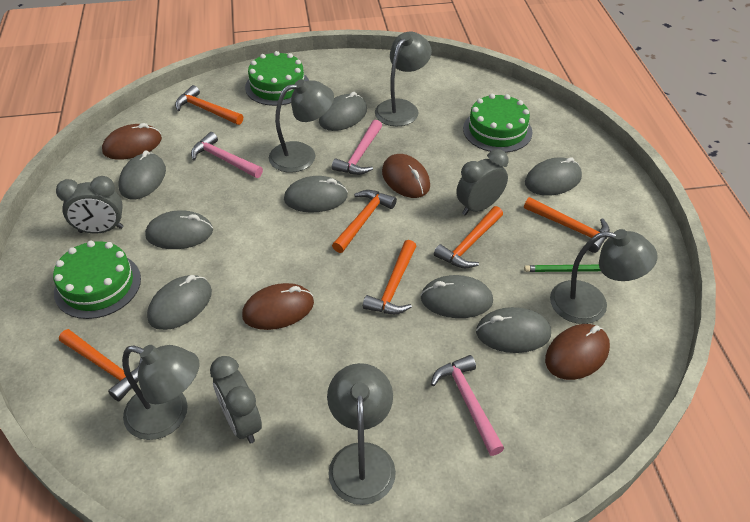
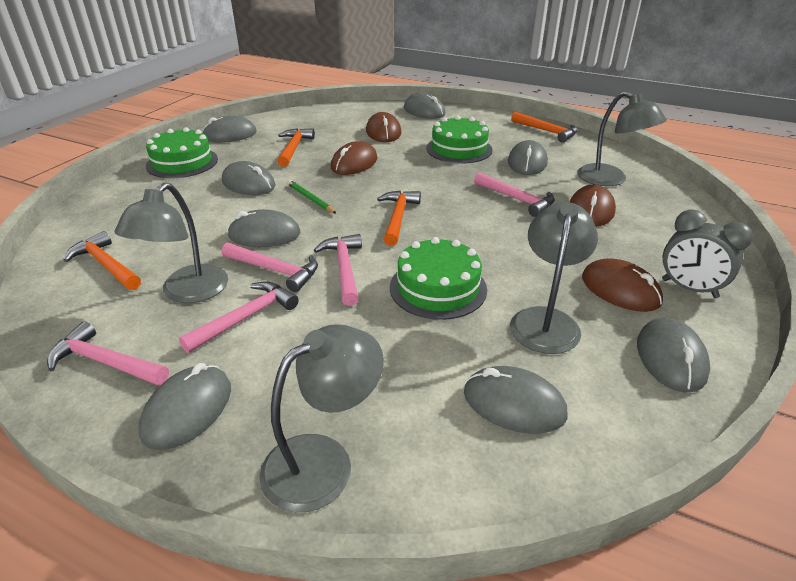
grey clock: [56,176,123,234] [210,356,262,444] [456,149,509,216] = 3 -> [662,209,753,298] = 1
grey lamp: [122,345,199,440] [269,79,334,173] [327,363,396,505] [375,32,432,126] [550,229,658,324] = 5 -> [115,183,228,303] [259,324,384,512] [510,202,598,354] [577,91,667,186] = 4
orange hammer: [59,329,142,402] [175,85,243,125] [332,190,397,253] [363,240,416,314] [434,206,503,268] [524,197,610,253] = 6 -> [63,231,141,290] [277,128,315,167] [377,190,421,246] [511,112,578,142] = 4
pink hammer: [191,132,263,178] [332,120,382,175] [431,355,504,456] = 3 -> [47,322,169,386] [179,281,299,353] [222,243,318,292] [314,234,362,306] [474,172,555,217] = 5

